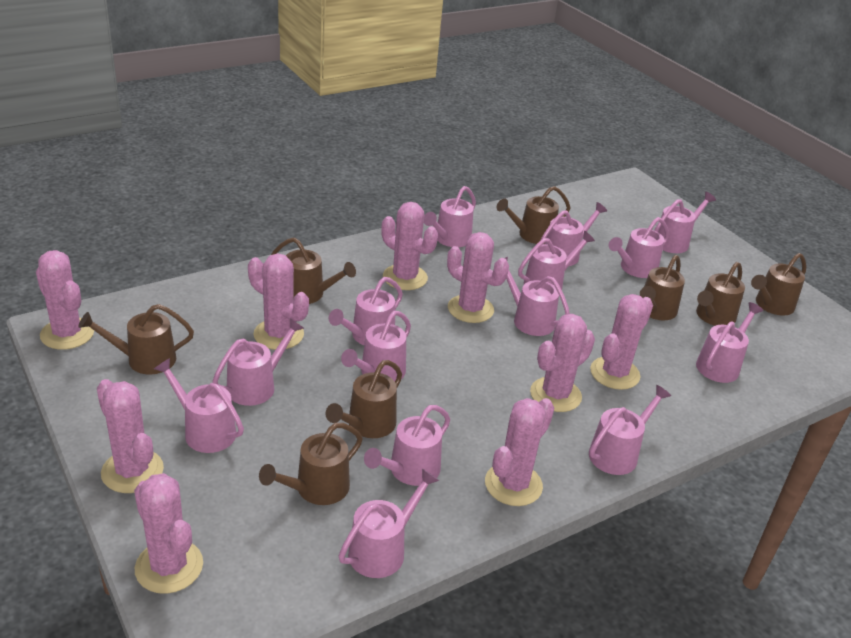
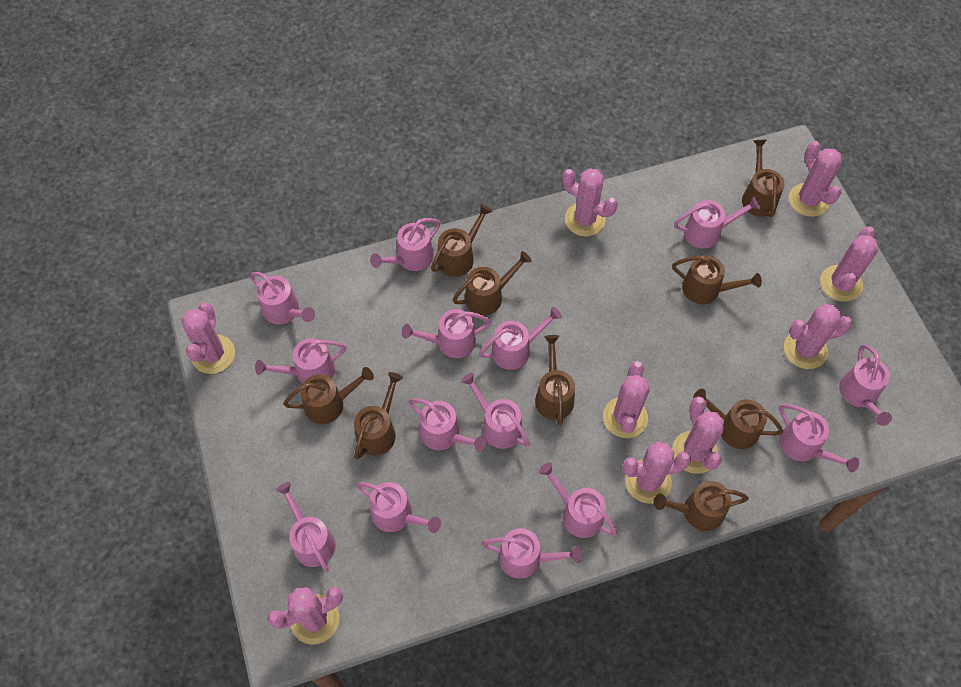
brown watering can: [78,304,194,374] [259,423,363,505] [271,238,356,304] [325,360,402,438] [496,186,571,244] [640,255,685,320] [696,262,745,326] [751,253,806,315] = 8 -> [283,367,374,424] [354,372,403,460] [431,204,493,277] [453,251,531,315] [535,335,575,426] [653,481,749,531] [672,256,762,304] [693,389,783,449] [742,140,785,217] = 9

